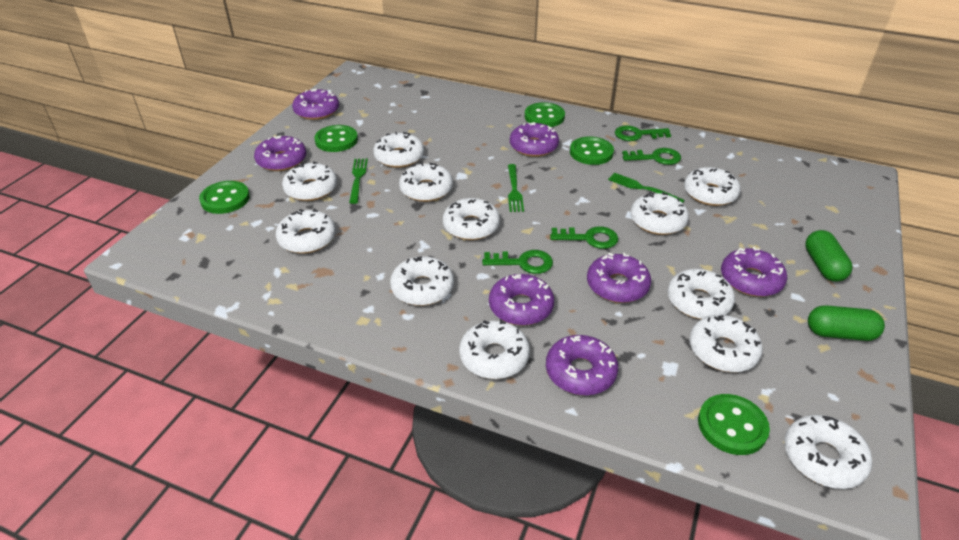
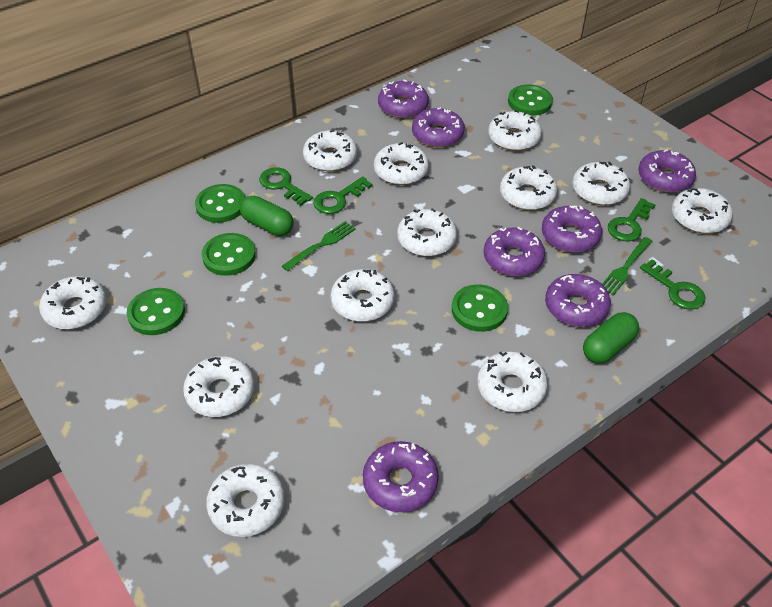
green fork: [349,159,368,204] [508,164,524,212] [608,173,685,203] = 3 -> [282,221,356,271] [602,237,653,296] = 2

